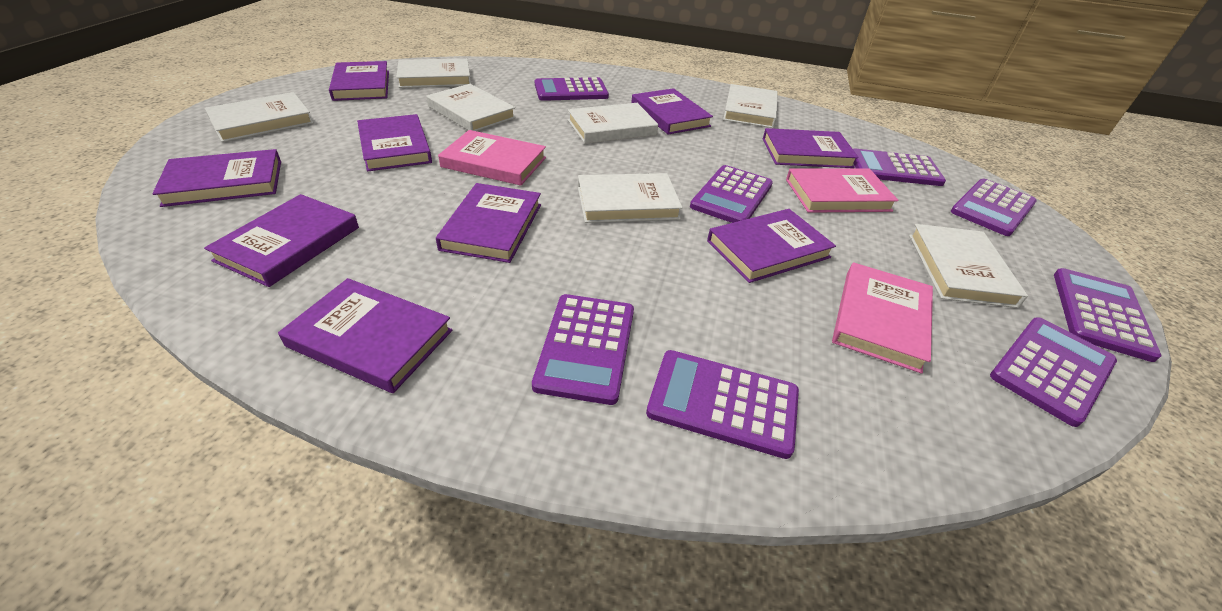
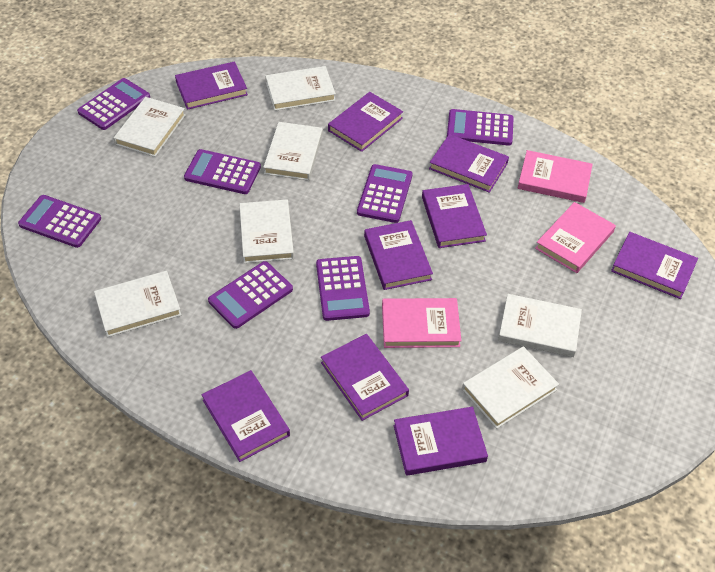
purple calculator: [532,294,634,405] [535,77,609,101] [646,350,799,459] [690,165,773,223] [853,148,946,186] [951,179,1037,236] [990,318,1117,427] [1054,268,1161,362] = 8 -> [18,195,101,248] [77,78,150,130] [184,149,261,194] [208,261,293,329] [316,256,370,321] [357,164,413,223] [447,109,514,146] = 7

